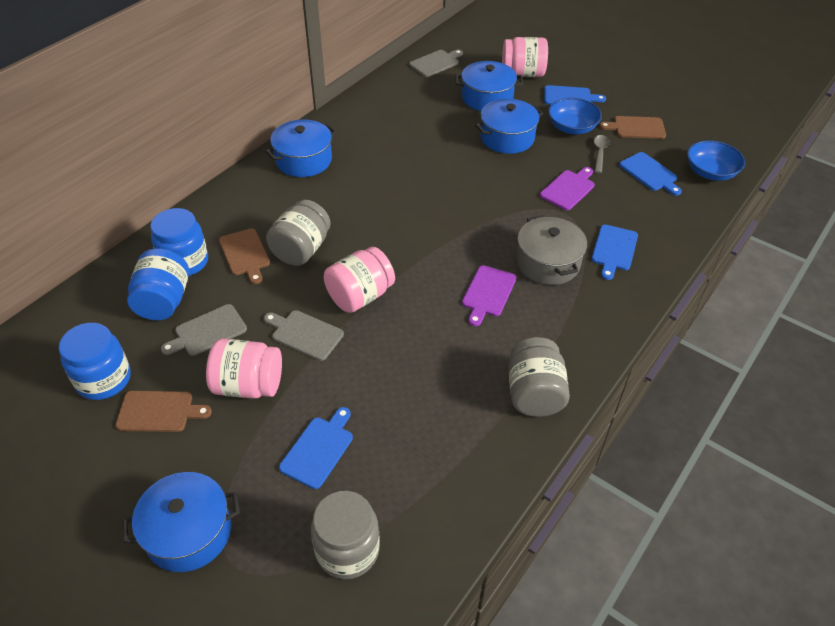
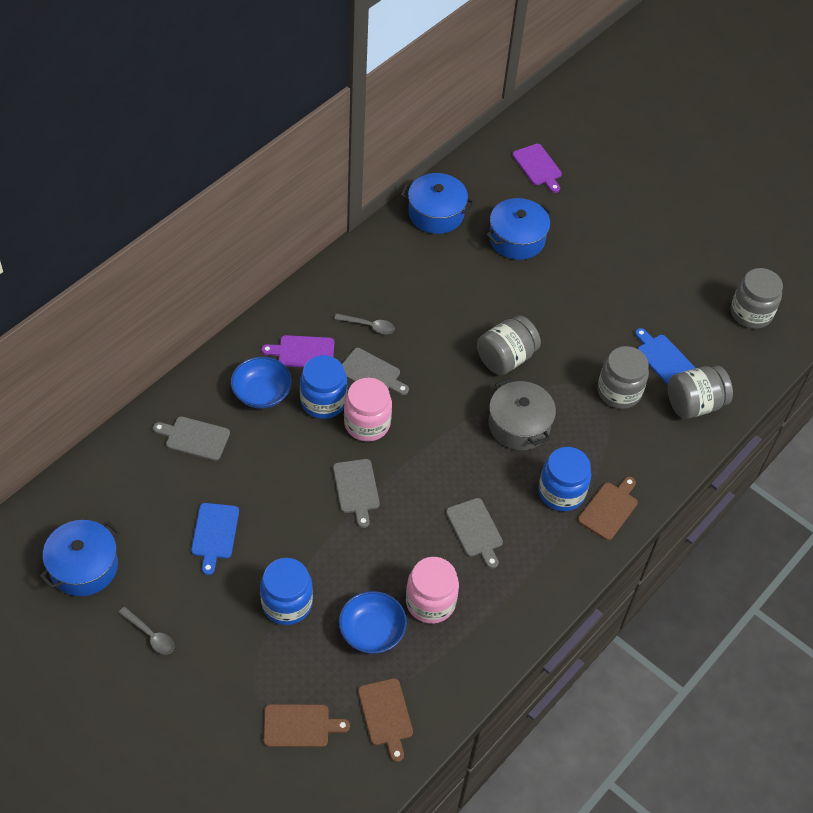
blue cutting board: [279,407,353,489] [544,85,606,105] [591,225,638,280] [619,152,682,196] = 4 -> [191,503,239,575] [635,328,695,385] = 2
blue pot: [122,472,240,572] [265,119,337,177] [455,61,523,111] [475,99,543,154] = 4 -> [39,520,120,596] [401,173,475,234] [486,198,553,260] = 3
grey cutting board: [161,304,247,356] [264,310,344,361] [409,49,463,77] = 3 -> [153,416,230,461] [333,459,380,528] [342,348,409,395] [446,498,503,569] = 4
grey jar: [266,199,331,266] [311,491,380,579] [508,337,570,417] = 3 -> [477,316,541,375] [598,346,649,409] [668,366,733,419] [731,268,783,329] = 4
grey spoon: [594,135,610,174] = 1 -> [119,607,174,655] [334,313,395,334] = 2
pink jar: [206,339,282,399] [324,247,395,313] [502,37,548,77] = 3 -> [344,378,392,441] [406,557,459,624] = 2

